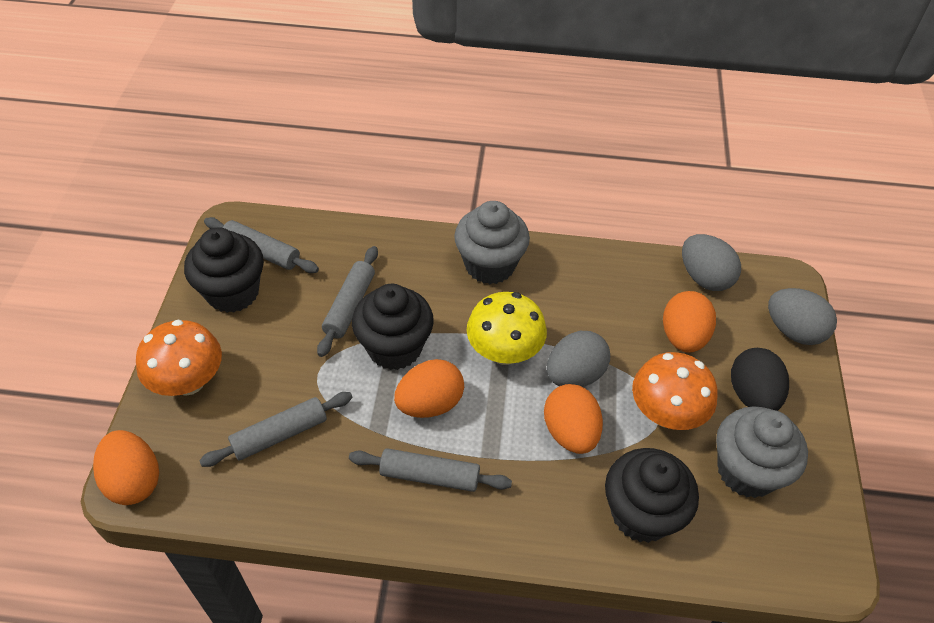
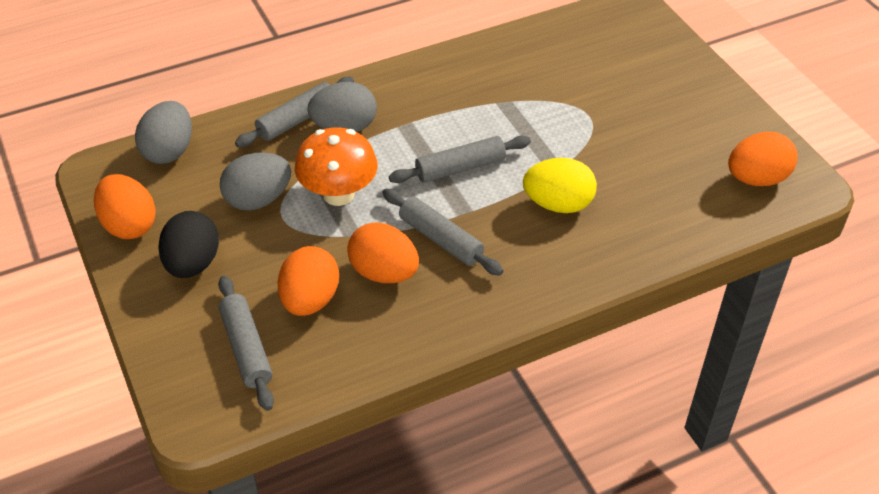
black cupcake: [184,227,264,313] [352,284,434,370] [605,448,699,543] = 3 -> none = 0
grey cupcake: [454,201,530,284] [716,406,808,498] = 2 -> none = 0
orange mushroom: [136,320,222,396] [632,352,717,430] = 2 -> [295,127,378,206] = 1
yellow egg: none = 0 -> [523,158,597,213] = 1
yellow mushroom: [467,292,547,365] = 1 -> none = 0

